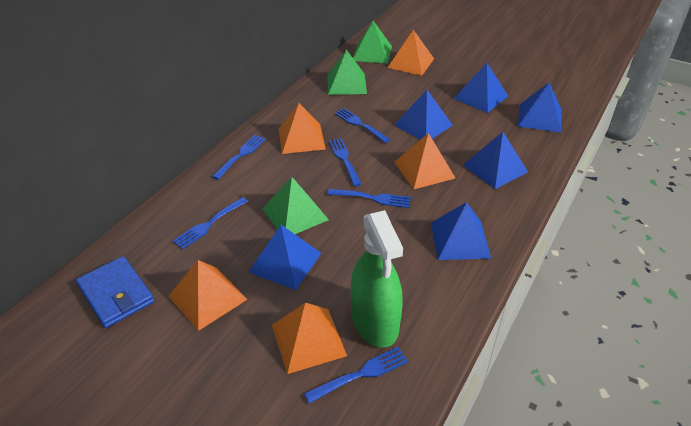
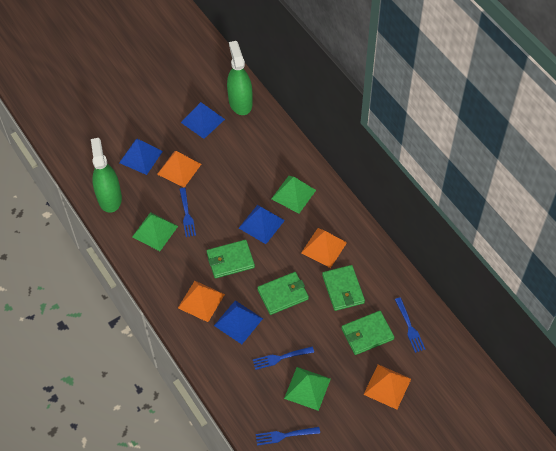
blue fork: [173,197,248,249] [212,135,266,180] [304,347,408,403] [327,189,411,208] [329,138,362,186] [335,108,390,143] = 6 -> [180,188,196,237] [253,346,314,370] [256,427,320,446] [395,297,425,353] = 4
blue pyramid: [248,225,321,290] [394,90,453,140] [431,202,491,260] [454,63,508,113] [463,132,528,189] [518,83,562,133] = 6 -> [119,139,163,175] [181,102,225,139] [214,300,263,344] [239,205,285,244] = 4
blue wallet: [76,256,154,328] = 1 -> none = 0
green spray bottle: [351,210,403,348] = 1 -> [91,138,122,213] [227,41,253,115] = 2
green wallet: none = 0 -> [207,240,255,278] [257,272,309,315] [322,265,365,311] [342,311,394,355] = 4
orange pyramid: [169,260,248,331] [272,303,347,374] [279,103,326,154] [387,30,434,76] [394,133,456,189] = 5 -> [157,151,201,188] [178,281,225,322] [301,228,347,268] [363,364,411,410] = 4

